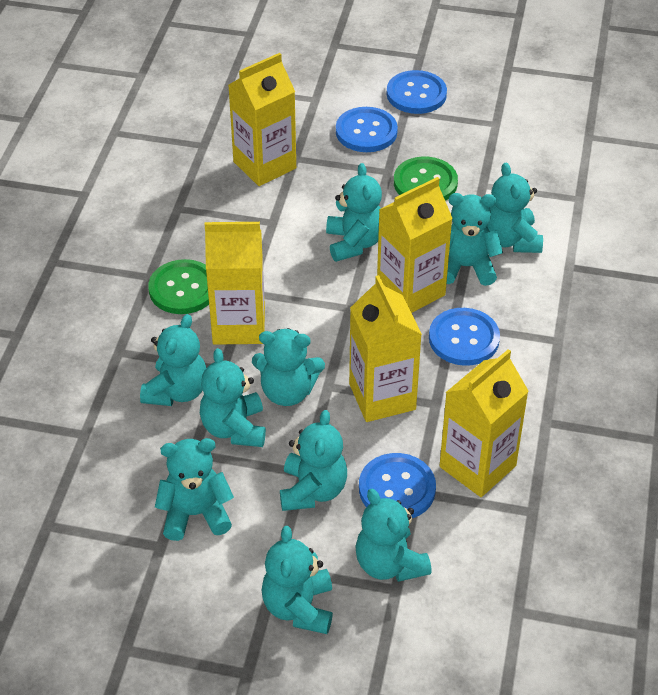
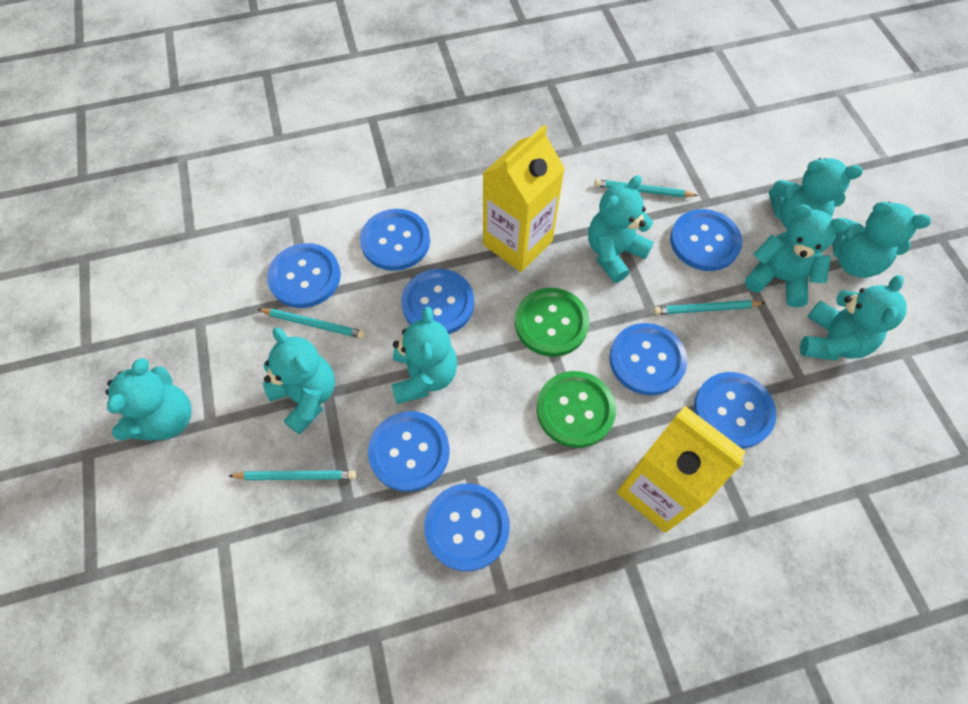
blue button: [336,107,398,152] [359,453,436,518] [387,70,447,114] [429,308,500,366] = 4 -> [267,243,341,308] [360,209,430,271] [368,411,450,492] [401,269,474,334] [425,483,510,572] [609,323,687,395] [670,209,742,271] [694,372,777,449] = 8
turquoise pencil: none = 0 -> [229,470,356,480] [257,309,365,339] [594,179,698,197] [654,300,765,315] = 4
turquoise teddy bear: [140,314,206,406] [155,438,234,541] [200,348,266,447] [252,328,325,406] [261,526,333,634] [280,410,347,511] [326,163,382,262] [355,489,432,582] [447,193,503,286] [487,163,543,253] = 10 -> [106,358,192,441] [263,327,335,435] [391,307,457,404] [588,175,654,283] [745,204,849,307] [769,158,863,228] [800,275,907,361] [833,201,931,278] = 8
yellow carton: [205,222,265,345] [228,53,296,186] [349,275,422,422] [377,177,453,313] [440,349,529,497] = 5 -> [482,125,565,272] [617,406,745,533] = 2

